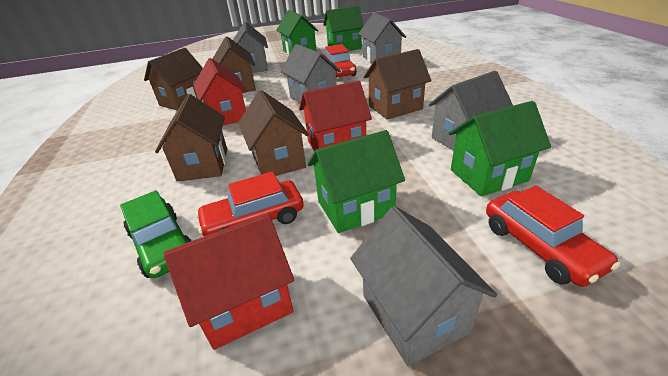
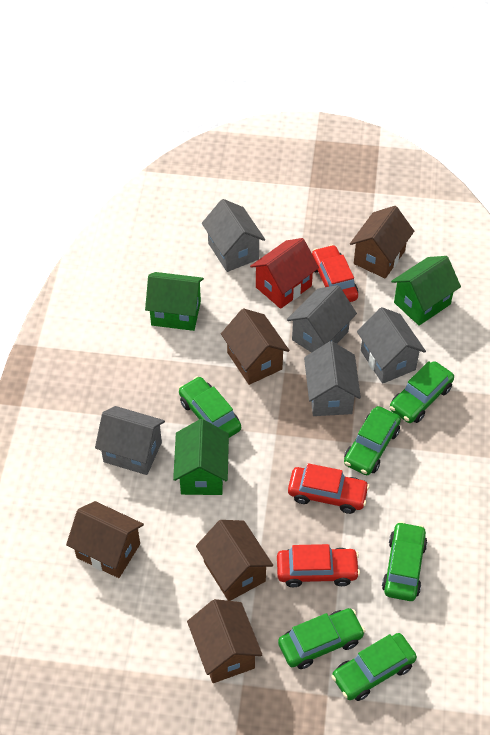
green car: [120,190,192,278] = 1 -> [179,376,241,438] [278,608,365,669] [331,633,417,701] [344,406,401,475] [382,521,427,601] [390,361,454,423] = 6
green house: [277,10,319,55] [308,130,405,233] [323,6,364,51] [449,101,551,196] = 4 -> [145,272,204,331] [173,419,229,495] [391,256,461,326] = 3
red house: [163,213,294,350] [193,58,247,125] [299,81,372,152] = 3 -> [250,238,319,309] = 1

